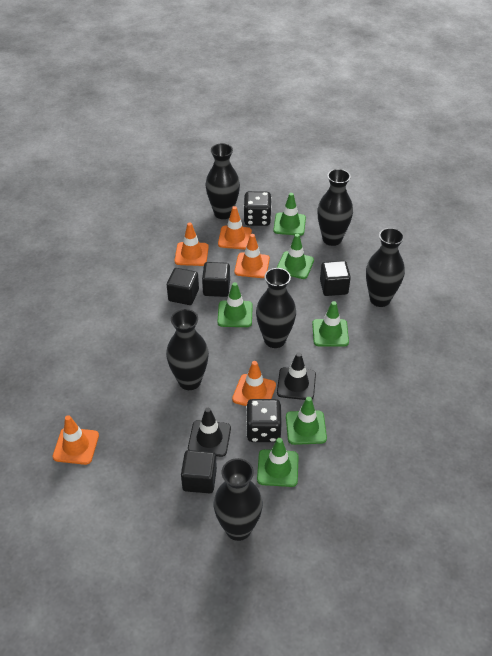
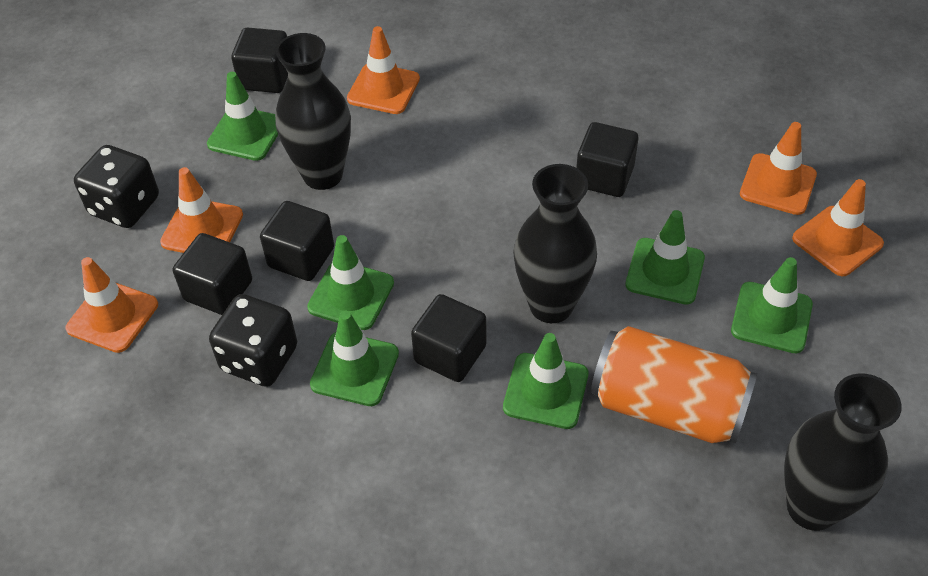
black cube: [167,268,199,305] [181,450,217,493] [202,262,230,297] [320,261,351,296] = 4 -> [173,233,252,315] [231,27,288,93] [260,201,334,281] [411,294,486,382] [576,122,638,197] = 5
black traffic cone: [188,408,231,457] [277,352,316,400] = 2 -> none = 0
black vase: [166,309,209,390] [206,143,240,219] [214,458,263,541] [256,268,296,348] [317,169,353,246] [366,228,405,307] = 6 -> [275,33,351,190] [513,164,597,323] [784,374,902,531] = 3
orange can: none = 0 -> [591,326,757,443] = 1

